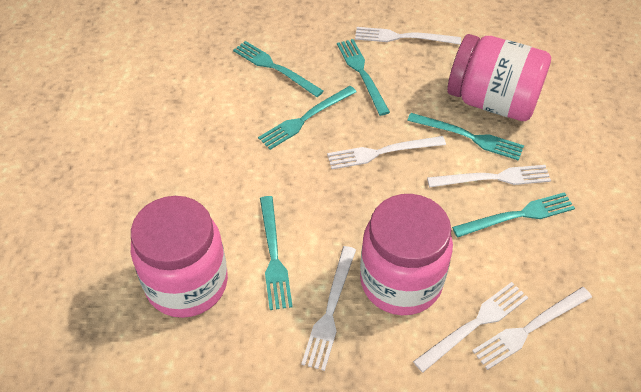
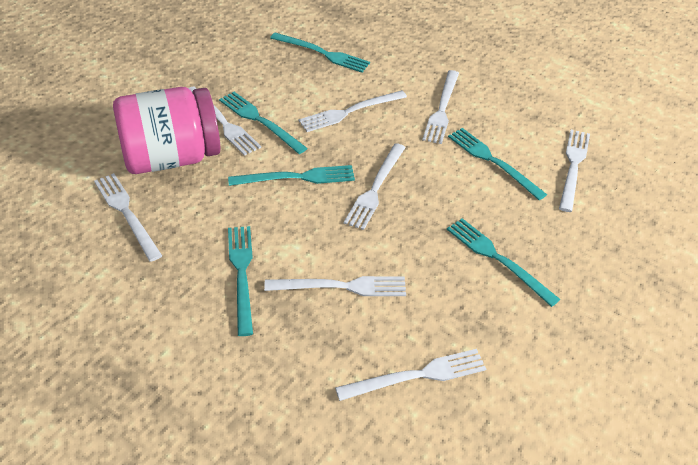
pink jar: [131,196,228,318] [360,194,453,315] [447,34,551,121] = 3 -> [113,87,220,174] = 1
white fork: [301,246,356,371] [327,136,446,169] [355,27,461,45] [413,282,528,373] [427,165,551,188] [472,287,592,370] = 6 -> [94,173,162,262] [188,86,261,156] [264,276,406,296] [299,90,407,132] [335,349,486,401] [344,143,406,230] [422,70,459,144] [559,130,590,212] = 8

